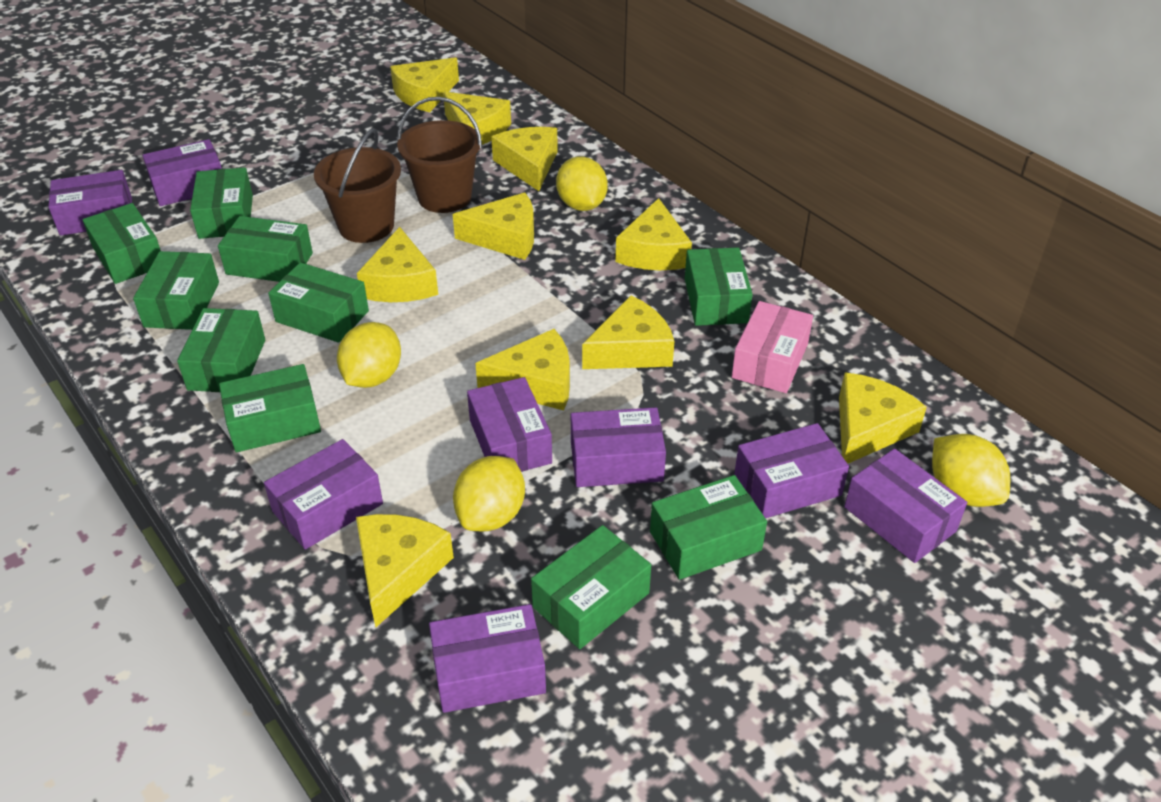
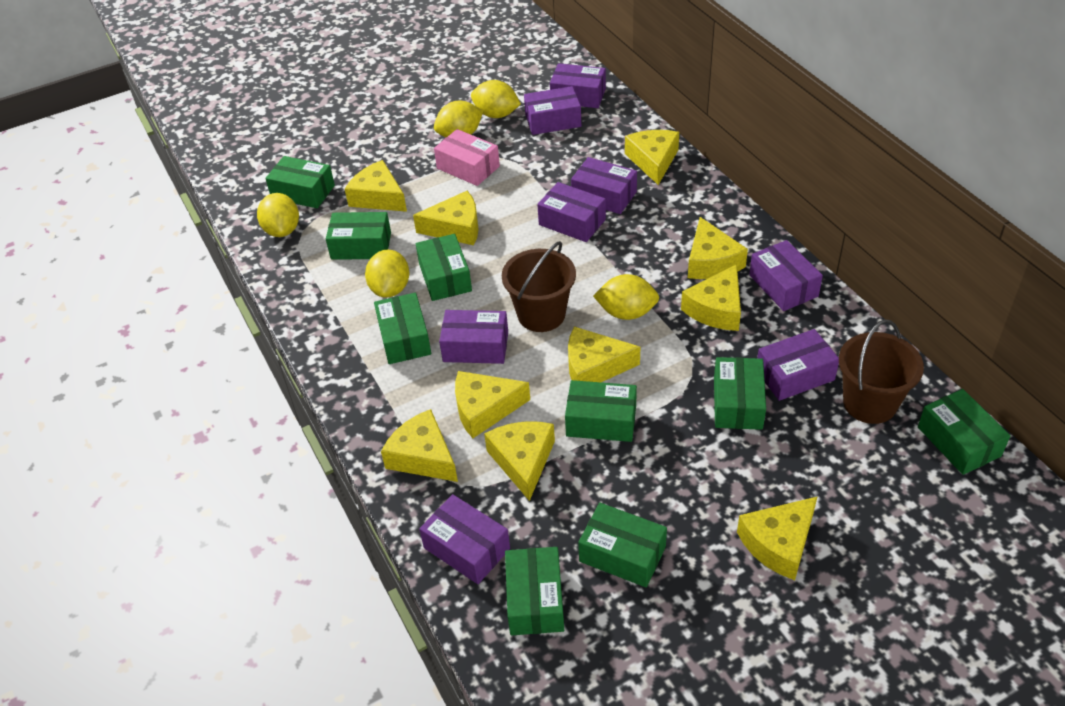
green box: [82,203,161,284] [133,251,219,330] [177,308,265,392] [190,167,253,239] [218,216,313,282] [219,364,321,452] [268,262,369,343] [531,525,651,649] [650,475,767,580] [685,247,753,326] = 10 -> [265,156,335,208] [326,212,391,260] [374,293,431,364] [416,234,472,301] [505,547,564,635] [565,380,637,442] [578,503,667,587] [714,357,766,430] [918,389,1010,475] = 9
yellow lemon: [337,322,401,388] [453,456,525,531] [556,156,608,211] [932,434,1010,507] = 4 -> [257,193,299,237] [365,250,409,298] [434,101,483,137] [471,80,521,118] [593,274,659,320] = 5

